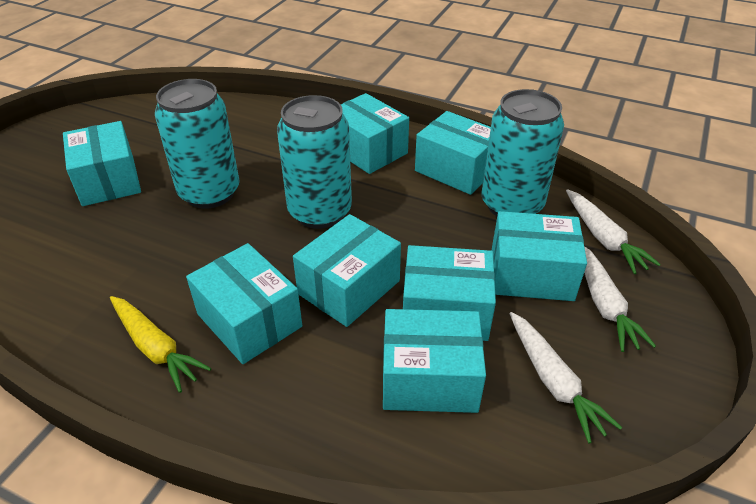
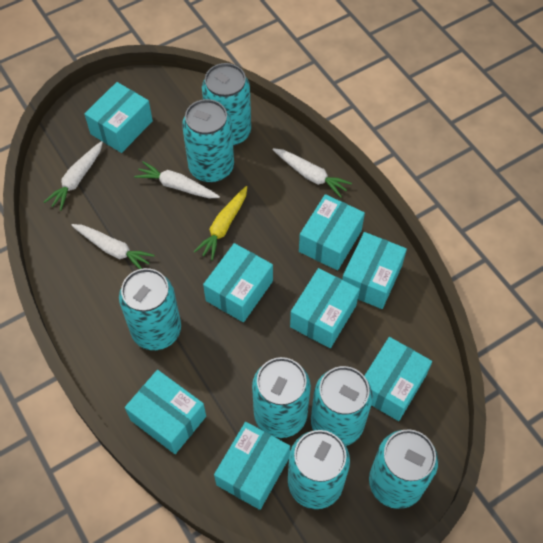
turquoise can: [155,79,240,209] [277,95,352,229] [482,89,564,216] = 3 -> [119,268,181,350] [182,99,234,183] [202,63,251,146] [252,357,311,438] [288,430,350,509] [311,366,373,446] [369,429,438,509] = 7
white carrot: [509,312,622,444] [566,189,661,274] [584,246,656,352] = 3 -> [44,141,103,211] [71,224,155,269] [134,161,220,198] [273,148,352,198] = 4

